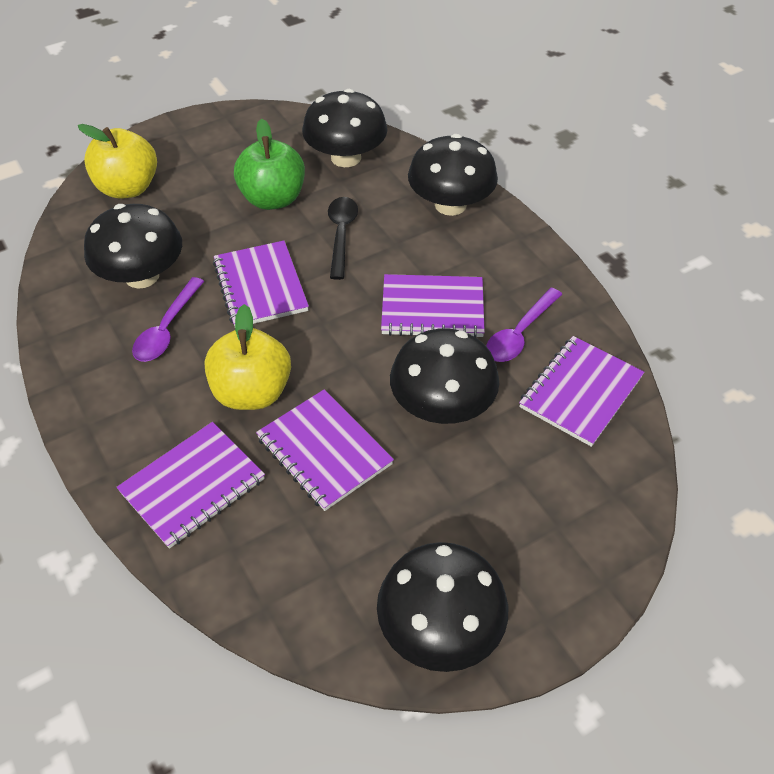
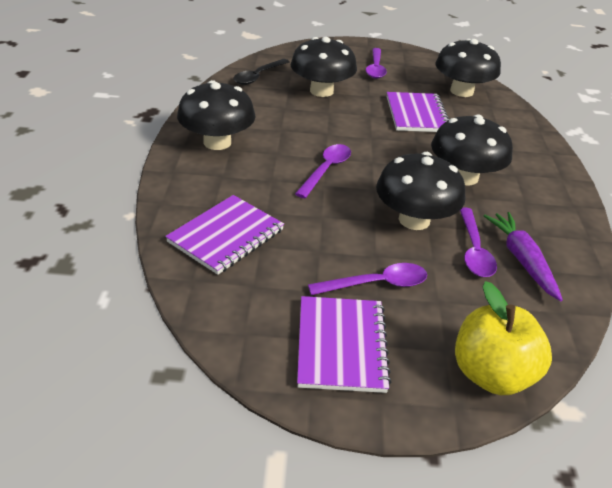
green apple: [234,119,305,210] = 1 -> none = 0
purple carrot: none = 0 -> [484,212,563,301] = 1
purple notebook: [117,422,265,549] [213,241,309,326] [256,389,394,511] [381,274,485,337] [519,336,644,447] = 5 -> [165,195,284,275] [297,296,392,393] [387,92,449,132] = 3
purple spoon: [132,277,204,362] [486,288,562,362] = 2 -> [295,144,351,198] [308,263,427,295] [366,48,387,79] [460,207,497,277] = 4
yellow apple: [78,124,157,198] [205,304,291,410] = 2 -> [455,281,552,395] = 1

